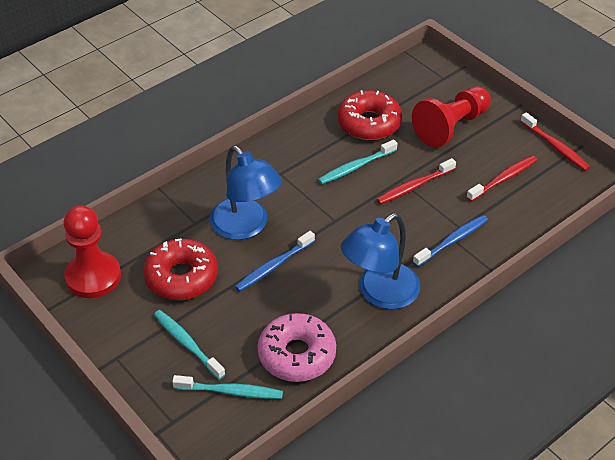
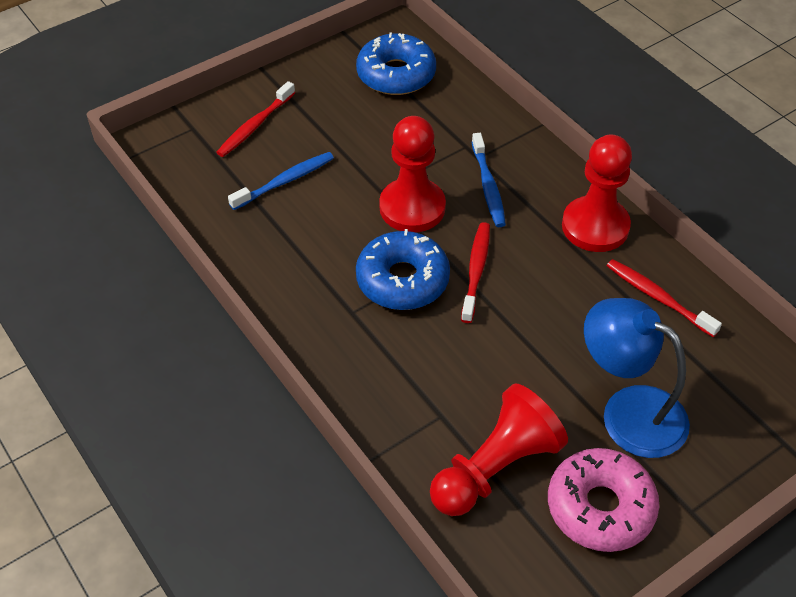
blue donut: none = 0 -> [356,32,436,95] [356,229,450,310] = 2
blue lamp: [210,145,282,240] [341,213,421,309] = 2 -> [584,298,690,458] = 1
red donut: [143,238,218,300] [338,90,402,140] = 2 -> none = 0
red pawn: [64,205,121,298] [412,86,491,148] = 2 -> [379,116,446,232] [430,384,568,516] [562,135,632,252] = 3
turquoise toothbrush: [154,310,225,380] [172,375,283,399] [318,139,397,184] = 3 -> none = 0

